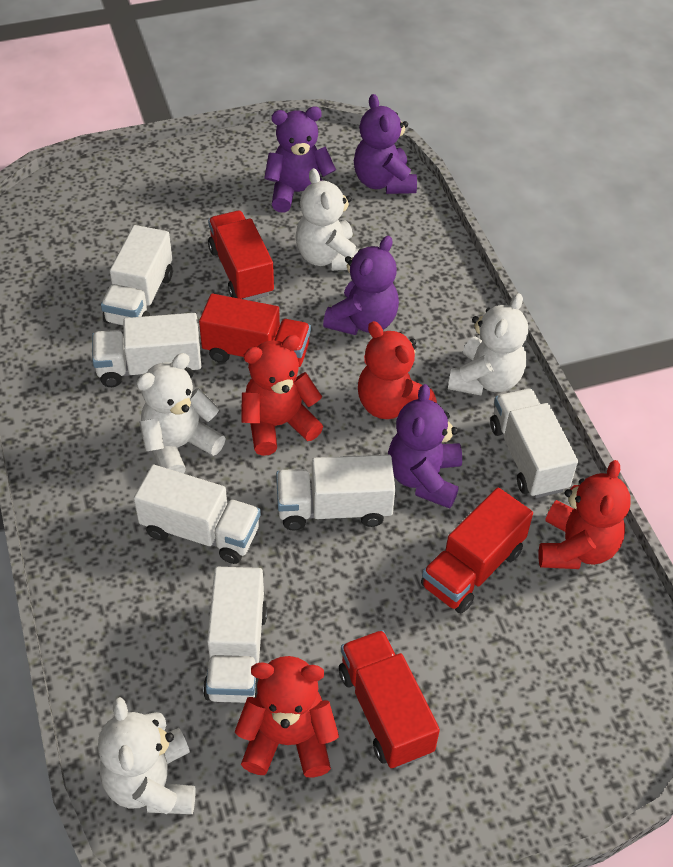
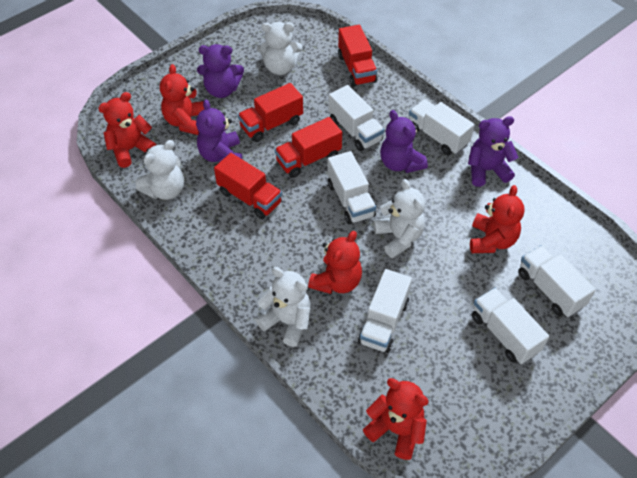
red teddy bear: [235,656,339,778] [242,335,323,456] [358,321,437,419] [538,460,631,569] = 4 -> [98,92,156,168] [160,64,204,135] [308,231,362,294] [363,378,429,460] [470,185,525,253] = 5

